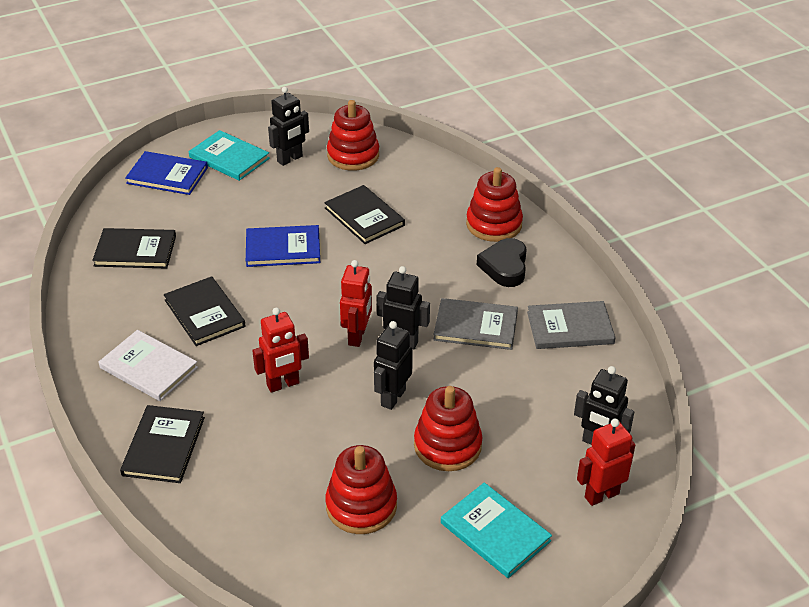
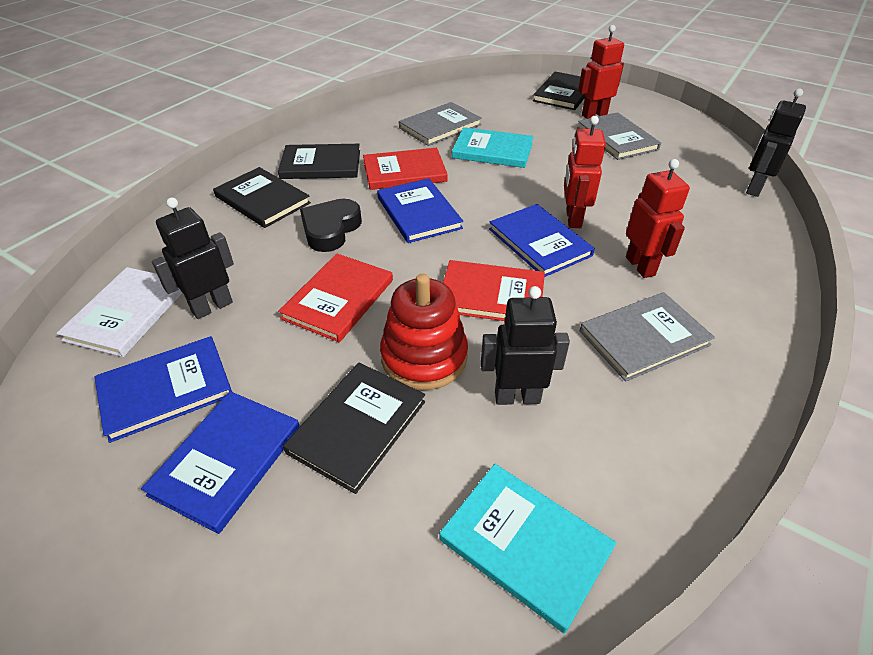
black robot: [268,87,309,166] [374,321,413,410] [377,266,430,349] [574,366,634,445] = 4 -> [152,198,234,319] [481,286,570,405] [746,88,806,197] = 3
blue book: [125,151,208,195] [246,225,320,267] = 2 -> [94,336,232,443] [141,391,300,534] [377,178,463,243] [489,204,595,277] = 4
grey book: [433,298,518,350] [527,301,616,349] = 2 -> [399,102,482,146] [577,112,661,160] [580,292,715,381] = 3
red book: none = 0 -> [278,253,393,342] [363,148,448,190] [443,260,545,321] = 3
red stacking toy: [325,445,397,534] [327,100,379,171] [414,386,483,471] [466,167,523,242] = 4 -> [380,274,468,390] = 1

